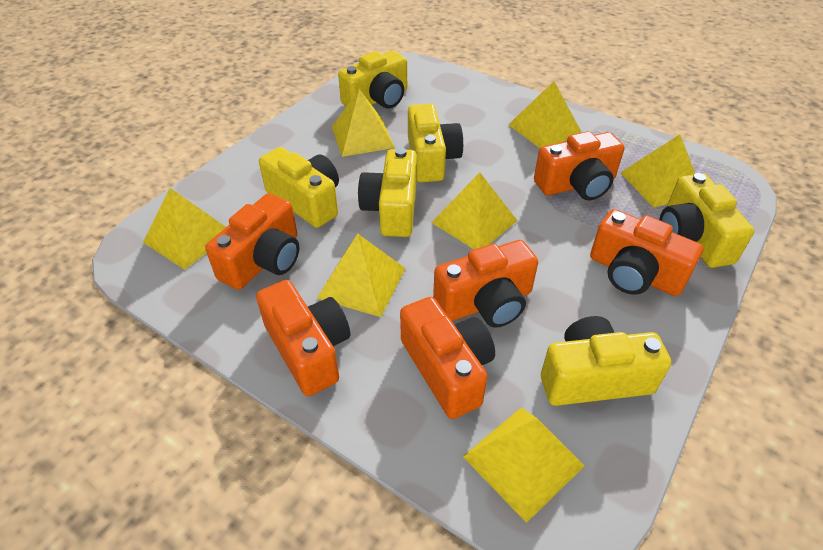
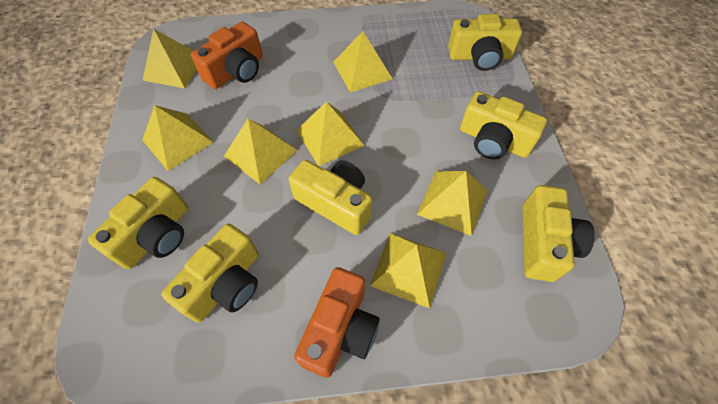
orange camera: [205,193,299,290] [256,280,350,396] [400,297,495,419] [433,240,538,328] [534,131,625,200] [590,209,703,296] = 6 -> [191,22,263,89] [294,267,380,378] = 2

